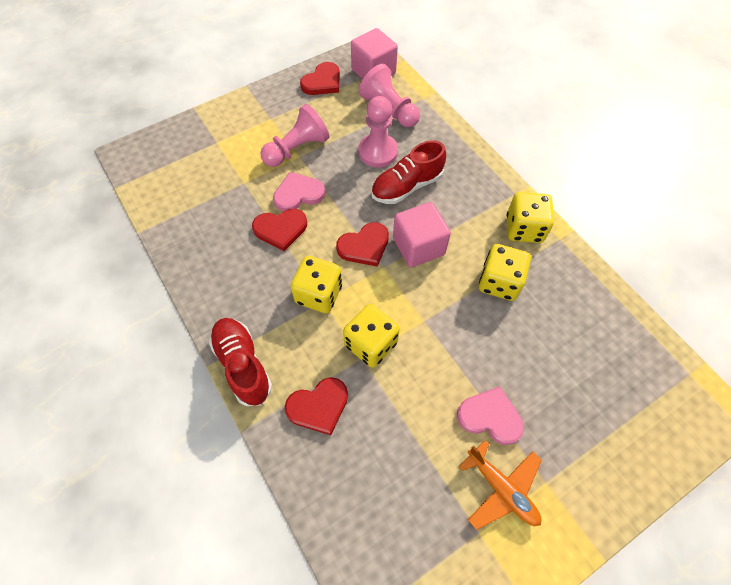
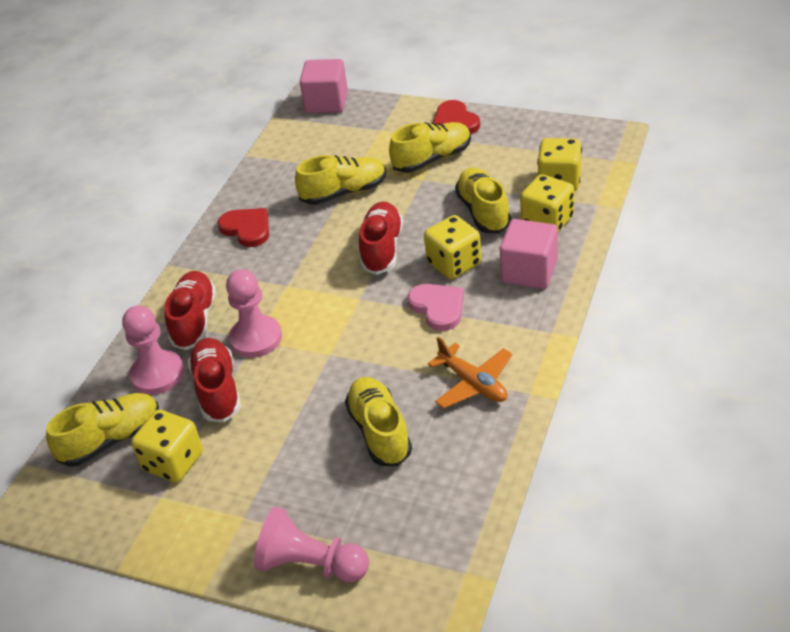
pink heart: [273,172,325,212] [457,386,524,445] = 2 -> [408,284,464,331] = 1
red heart: [252,209,307,251] [285,377,348,435] [300,62,340,95] [336,222,389,267] = 4 -> [218,208,269,247] [433,100,480,134] = 2
red shoe: [209,318,272,406] [371,140,446,204] = 2 -> [165,271,216,350] [188,338,241,422] [359,202,403,275] = 3
yellow shoe: none = 0 -> [46,393,159,467] [295,155,386,205] [345,377,412,466] [389,122,471,173] [455,168,511,233] = 5

